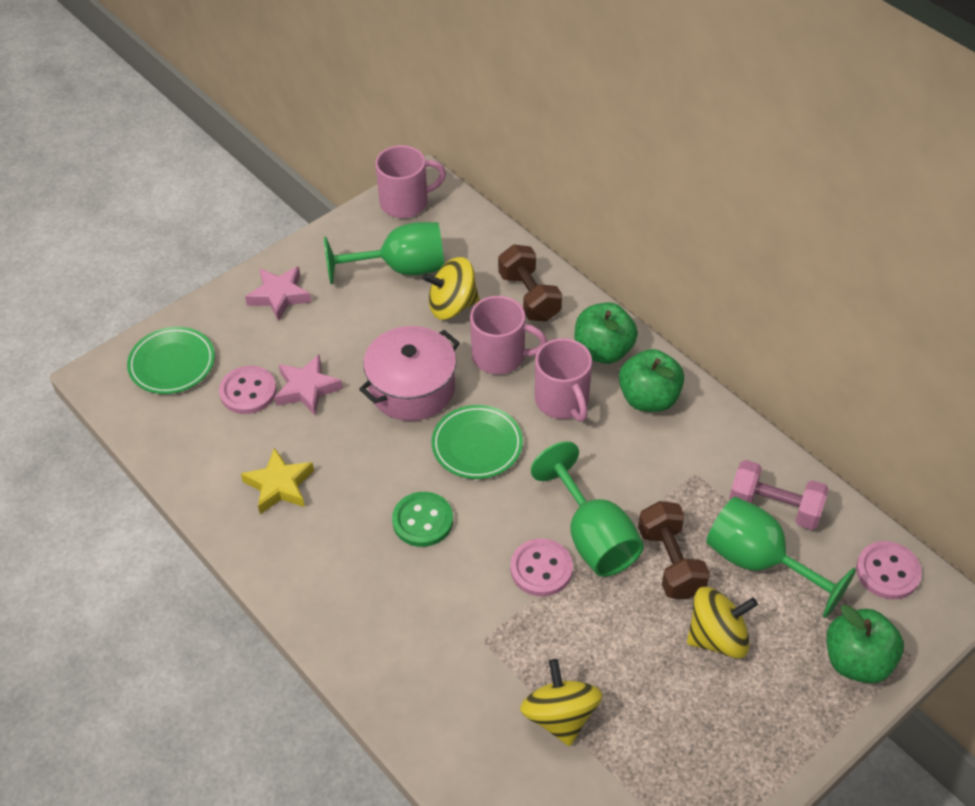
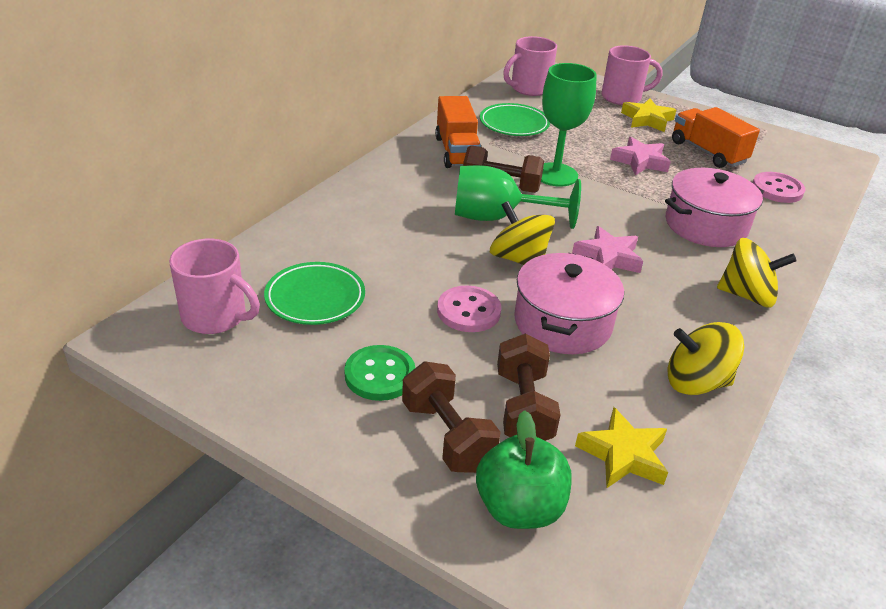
brown dumbbell: [498,244,562,322] [638,501,710,599] = 2 -> [402,362,500,473] [463,145,544,193] [497,334,560,441] = 3
green apple: [575,302,638,364] [619,349,684,412] [826,605,904,684] = 3 -> [476,410,572,529] = 1
green goblet: [324,222,444,284] [531,441,644,577] [706,497,856,618] = 3 -> [455,165,581,229] [541,63,597,186] = 2
orange truck: none = 0 -> [435,96,481,168] [672,107,760,168] = 2
pink button: [219,366,277,414] [510,538,573,596] [856,541,922,600] = 3 -> [437,286,501,332] [753,172,805,203] = 2
pink dumbbell: [729,460,829,530] = 1 -> none = 0
pink pot: [359,326,460,421] = 1 -> [514,253,624,354] [665,168,764,247] = 2
yellow star: [241,447,314,514] = 1 -> [575,407,668,488] [621,98,676,132] = 2

